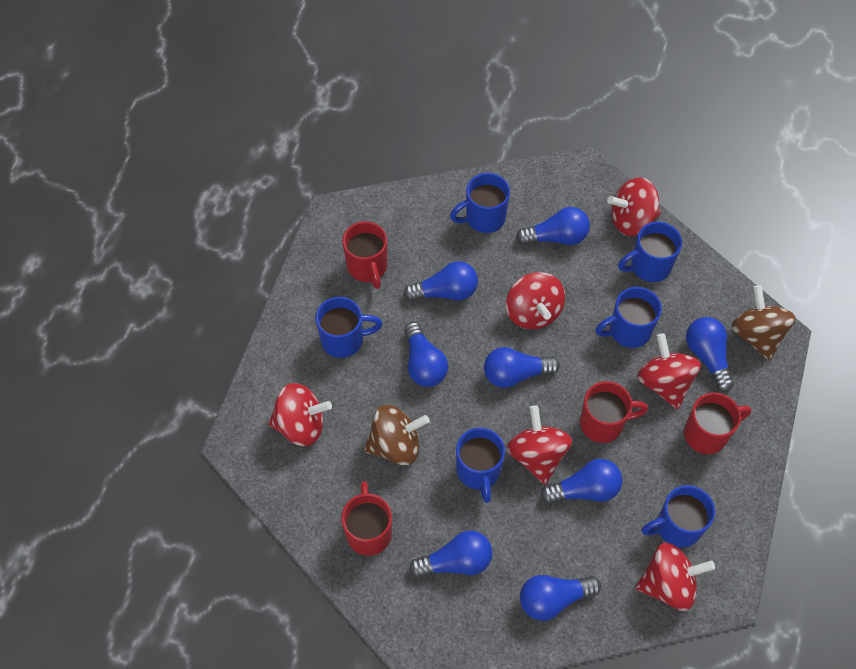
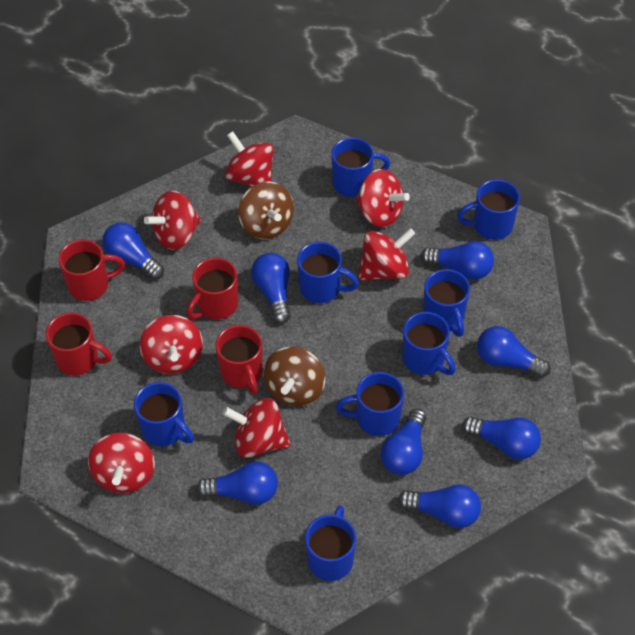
blue mug: [316,297,382,358] [450,173,510,233] [456,428,505,503] [596,287,662,348] [618,222,682,282] [642,485,715,548] = 6 -> [134,382,194,446] [297,242,359,303] [305,505,356,581] [331,137,390,197] [336,372,404,436] [402,312,456,375] [423,269,470,337] [457,179,520,240] = 8
red spinning top: [268,383,332,446] [506,272,565,329] [507,405,572,485] [607,178,661,236] [635,542,715,611] [637,333,701,409] = 6 -> [88,432,155,493] [140,315,203,374] [144,191,201,250] [222,398,291,458] [225,131,274,186] [355,169,410,227] [358,228,415,281] = 7

